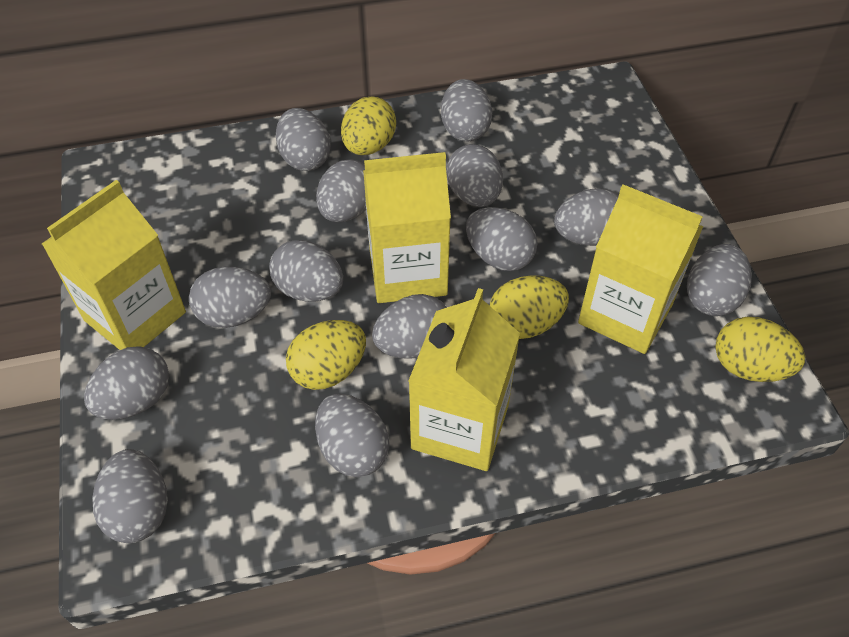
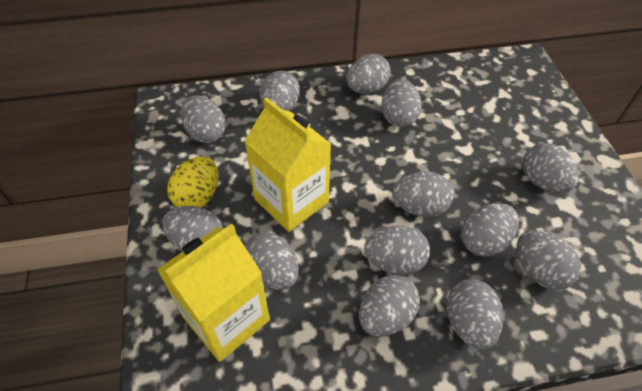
yellow carton: [42,180,186,350] [363,152,451,303] [408,288,520,471] [578,184,703,354] = 4 -> [157,224,270,362] [245,97,331,232] = 2
yellow egg: [286,320,366,390] [341,96,396,155] [490,275,569,339] [715,317,805,382] = 4 -> [167,156,218,207] = 1

